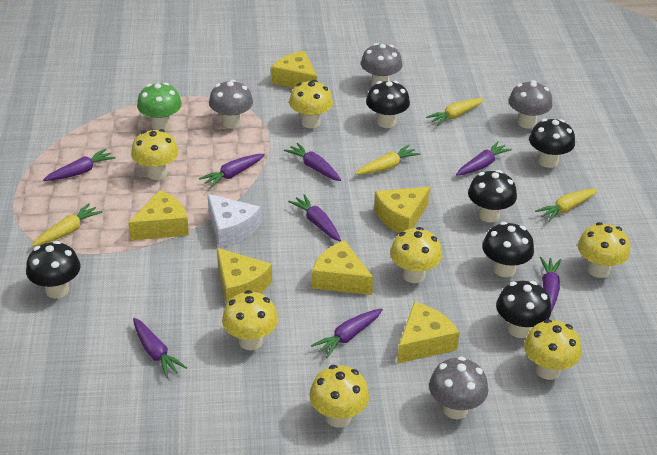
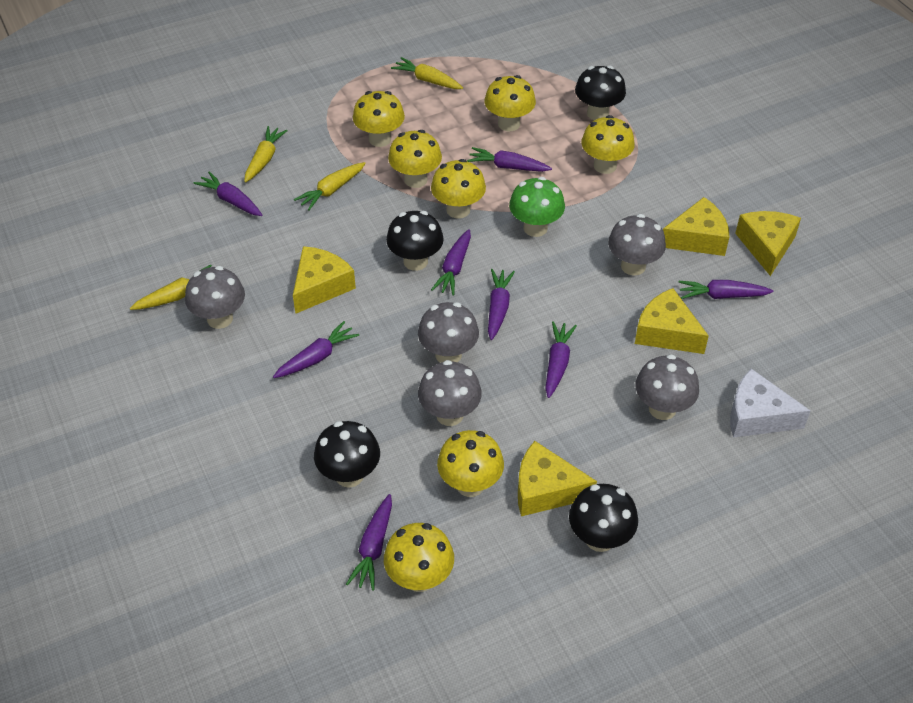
black mushroom: [26,241,81,298] [366,81,410,128] [468,170,517,222] [482,222,534,277] [496,281,551,338] [529,119,575,168] = 6 -> [314,421,380,488] [386,211,444,271] [569,484,638,552] [575,66,626,120] = 4
grey mushroom: [209,80,253,129] [361,43,402,86] [429,356,488,419] [509,80,553,129] = 4 -> [185,266,245,329] [418,302,479,363] [418,360,482,426] [608,214,666,276] [635,354,699,420] = 5
yellow cheese: [128,190,189,240] [217,248,272,304] [271,51,317,88] [312,240,373,295] [374,187,430,233] [397,302,460,364] = 6 -> [293,246,356,314] [518,441,597,516] [635,288,709,354] [663,197,729,256] [735,211,801,276] = 5

